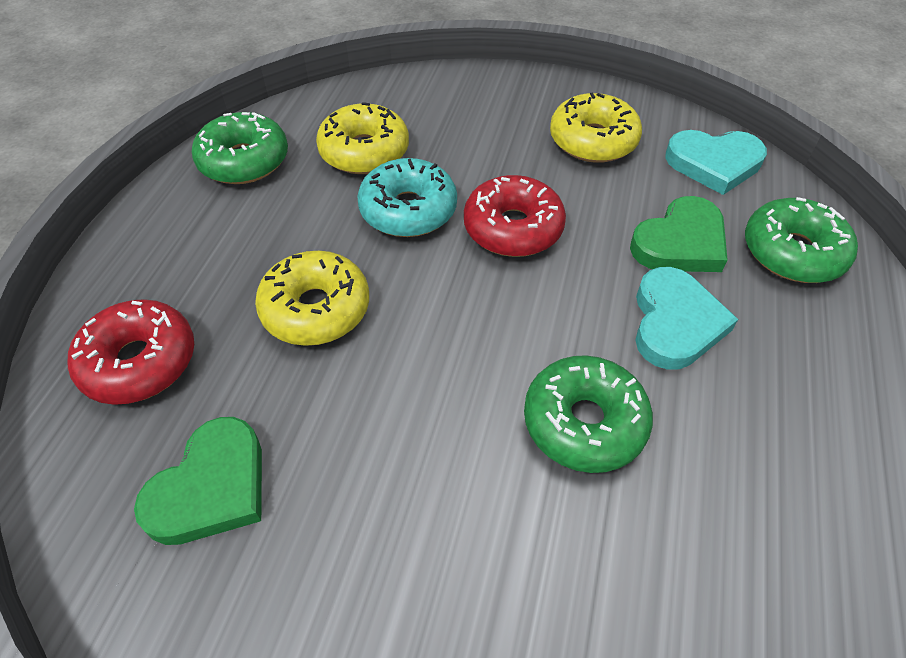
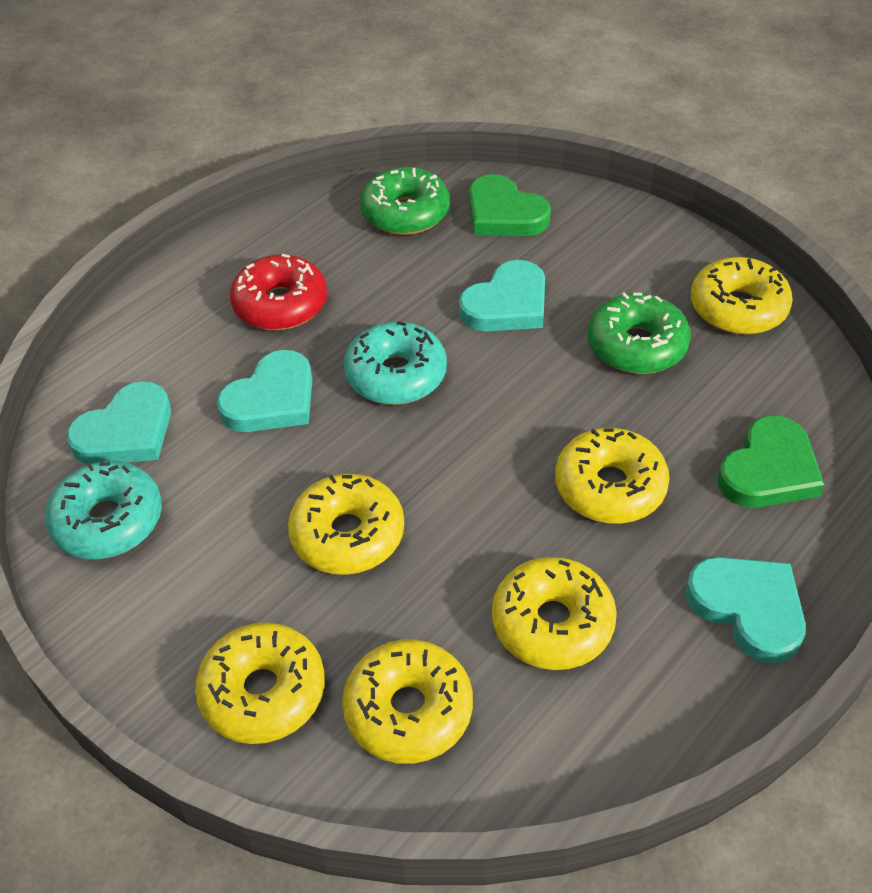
green donut: [192,112,288,184] [524,355,653,473] [745,197,858,283] = 3 -> [360,167,450,235] [588,292,691,374] = 2
red donut: [68,299,194,405] [464,175,566,257] = 2 -> [230,254,327,330] = 1
turquoise donut: [357,158,457,237] = 1 -> [45,461,162,559] [344,321,447,405] = 2
turquoise heart: [635,267,738,370] [665,130,767,195] = 2 -> [67,381,171,464] [217,350,312,432] [459,260,545,331] [685,557,806,664] = 4
yellow donut: [255,251,369,346] [316,102,409,174] [550,92,642,163] = 3 -> [195,622,325,744] [288,474,404,575] [342,640,473,764] [492,557,617,670] [555,428,670,524] [691,257,793,335] = 6

